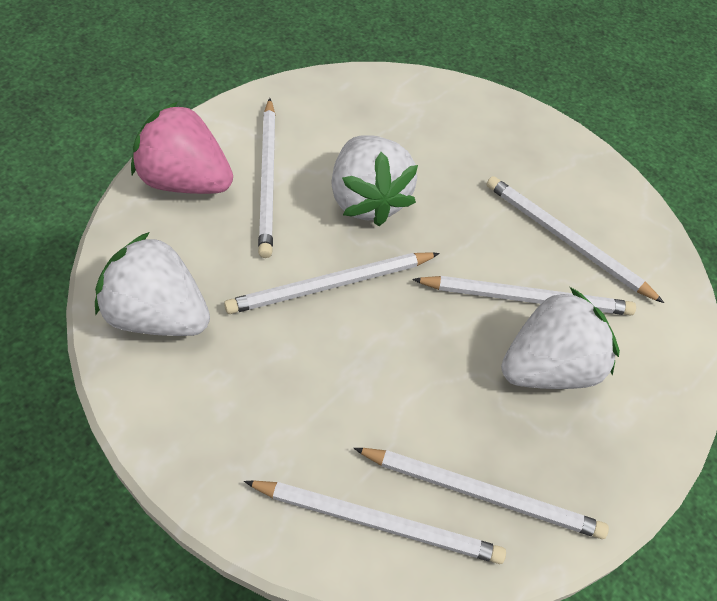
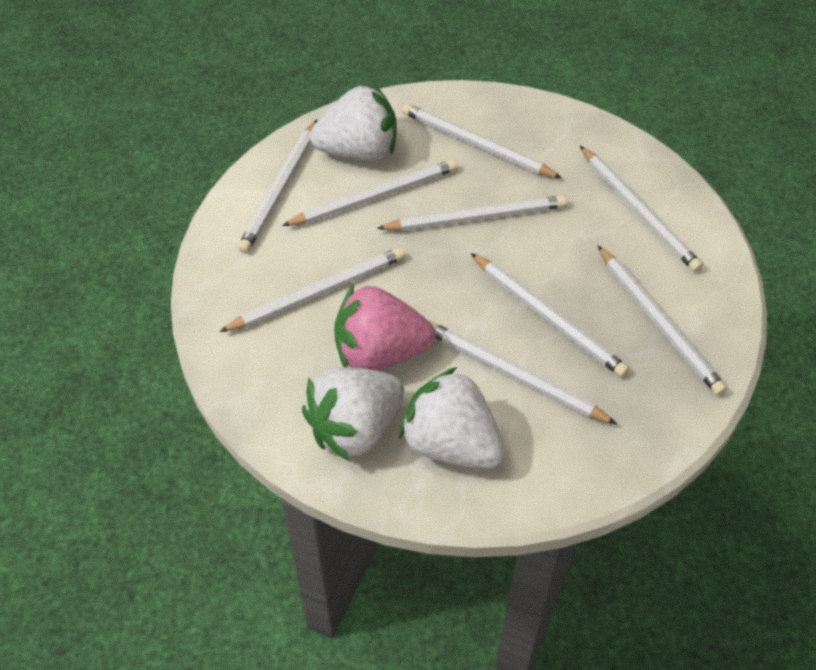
white pencil: [224,252,440,314] [244,480,506,564] [258,98,275,258] [354,448,609,539] [412,276,636,316] [486,176,664,303] = 6 -> [219,248,405,332] [238,119,317,253] [282,160,457,226] [377,195,567,231] [402,103,562,178] [430,322,617,424] [471,253,629,377] [580,146,703,272] [598,246,727,396] = 9

